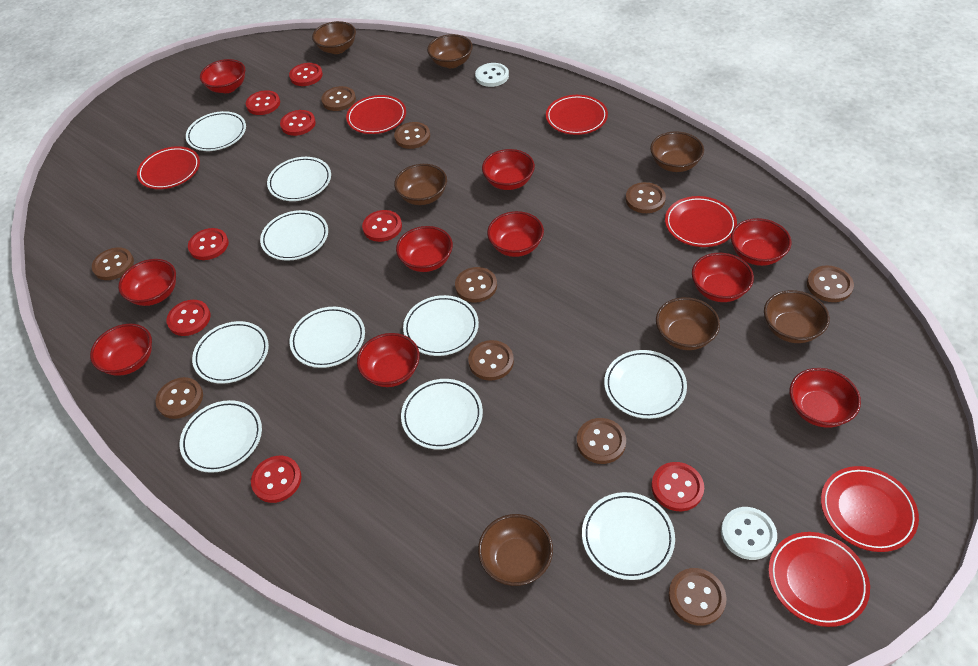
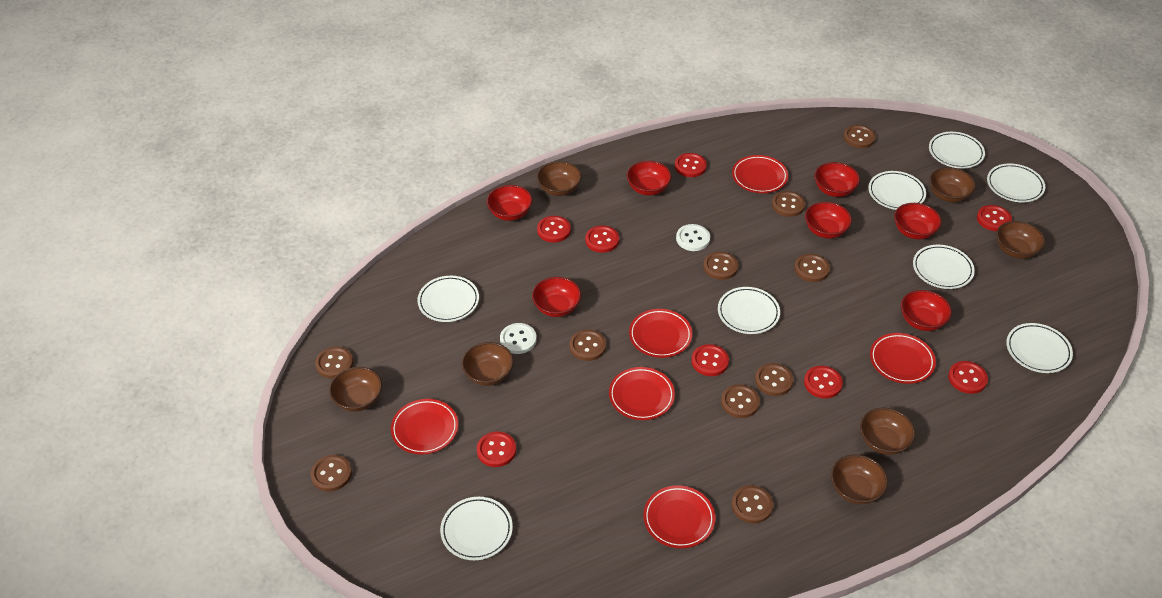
red bowl: [90,324,152,376] [118,259,176,306] [200,59,245,93] [357,333,420,387] [396,226,453,272] [482,149,535,190] [487,211,544,257] [692,253,754,302] [731,218,791,266] [790,368,861,427] = 10 -> [487,185,532,221] [532,277,581,317] [627,161,672,195] [805,202,852,238] [814,162,860,197] [894,203,942,239] [901,290,952,331] = 7
white plate: [180,400,262,473] [186,111,246,151] [192,321,269,384] [260,210,328,261] [267,157,331,201] [290,307,365,368] [401,379,483,450] [403,295,479,356] [582,492,675,580] [604,350,687,419] = 10 -> [417,276,479,322] [440,497,513,560] [718,287,780,334] [868,171,926,210] [913,245,975,289] [929,132,985,168] [987,163,1045,202] [1006,323,1073,373] = 8

